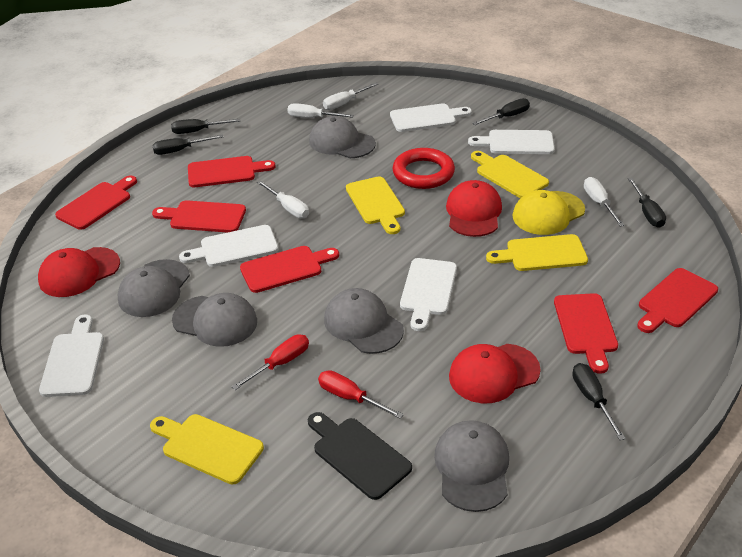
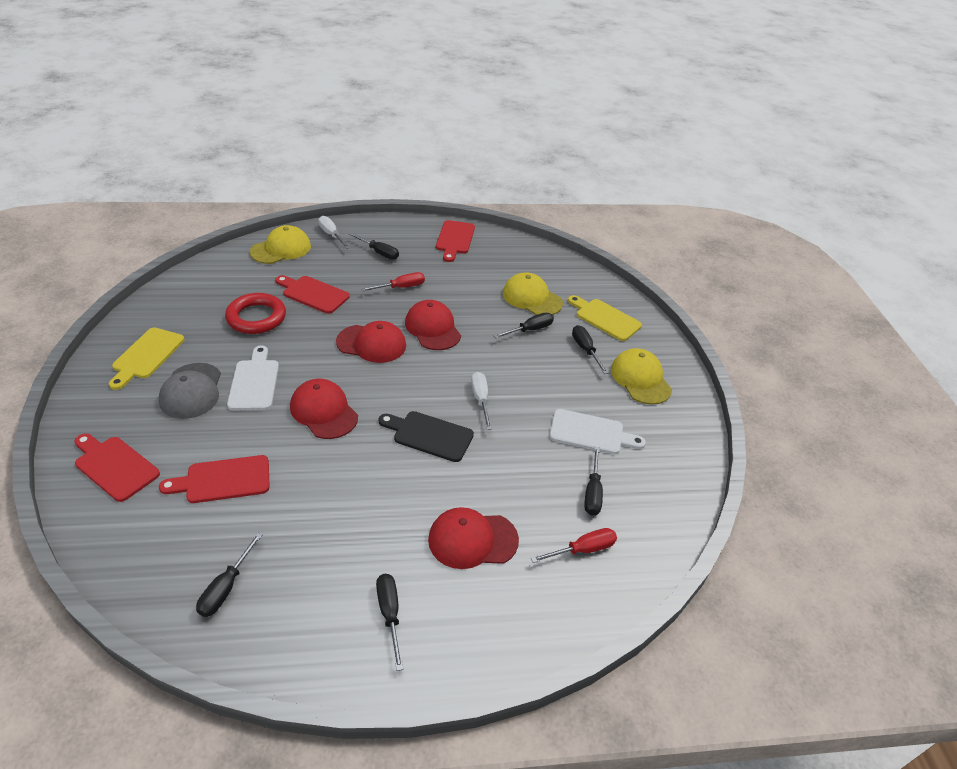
black screwdriver: [152,134,223,155] [171,119,241,134] [472,98,530,125] [572,363,626,440] [628,178,666,228] = 5 -> [196,532,263,617] [349,233,399,260] [376,574,403,671] [494,313,554,338] [572,325,608,374] [584,447,603,516] = 6
grey cap: [118,259,190,317] [172,293,257,347] [309,116,376,158] [324,288,404,354] [434,420,509,512] = 5 -> [158,363,221,419] = 1
red cap: [38,247,120,297] [446,180,502,237] [449,344,541,403] = 3 -> [290,379,358,439] [336,321,406,363] [405,300,461,350] [428,507,519,569] = 4
red cutting board: [55,176,137,230] [152,200,246,233] [188,156,275,187] [240,246,339,293] [554,293,618,374] [637,268,718,333] = 6 -> [74,434,160,502] [159,455,270,503] [275,275,350,314] [436,220,475,262] = 4
white cutting board: [39,315,104,397] [179,225,278,267] [390,103,472,132] [400,258,457,331] [468,130,555,154] = 5 -> [227,345,279,410] [549,409,646,454] = 2
white screwdriver: [257,180,309,218] [287,103,354,118] [323,83,378,110] [584,177,625,226] = 4 -> [318,216,350,249] [471,372,492,430] = 2
yellow cap: [513,190,585,235] = 1 -> [250,225,311,264] [503,272,563,315] [611,348,672,405] = 3
yellow cutting board: [150,414,264,484] [346,177,405,234] [471,151,549,198] [486,234,588,271] = 4 -> [109,328,184,390] [568,295,642,341] = 2

